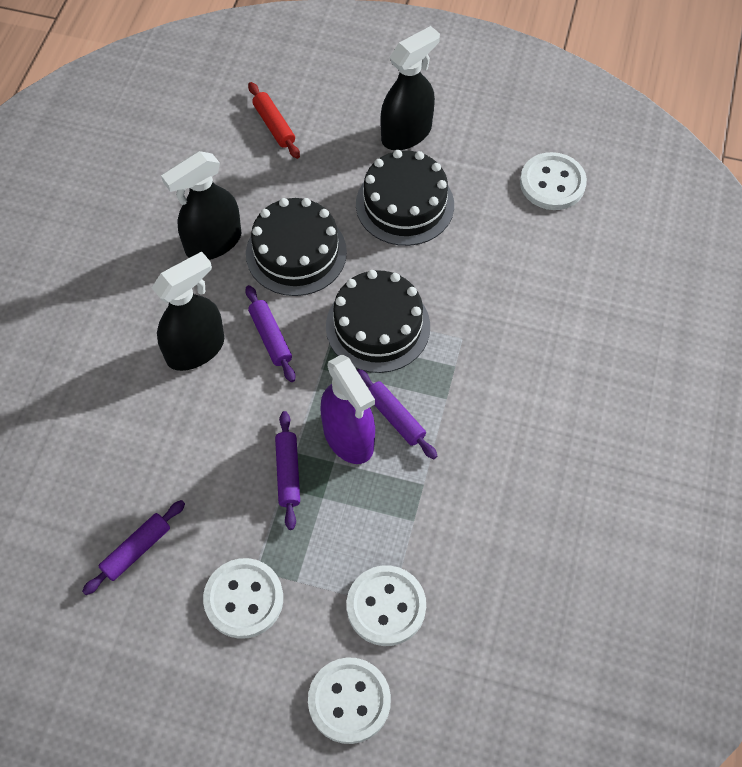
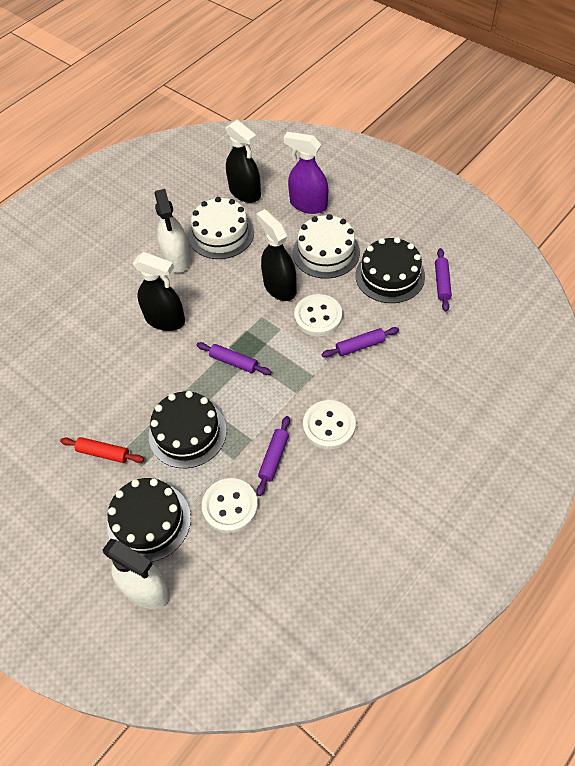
white button: [203,558,283,639] [308,658,391,744] [347,565,426,646] [520,152,587,210] = 4 -> [202,478,258,533] [294,294,342,336] [303,400,356,450] = 3
white cake: none = 0 -> [189,197,254,259] [293,214,360,279] = 2
white spray bottle: none = 0 -> [103,539,170,609] [154,189,190,273] = 2

